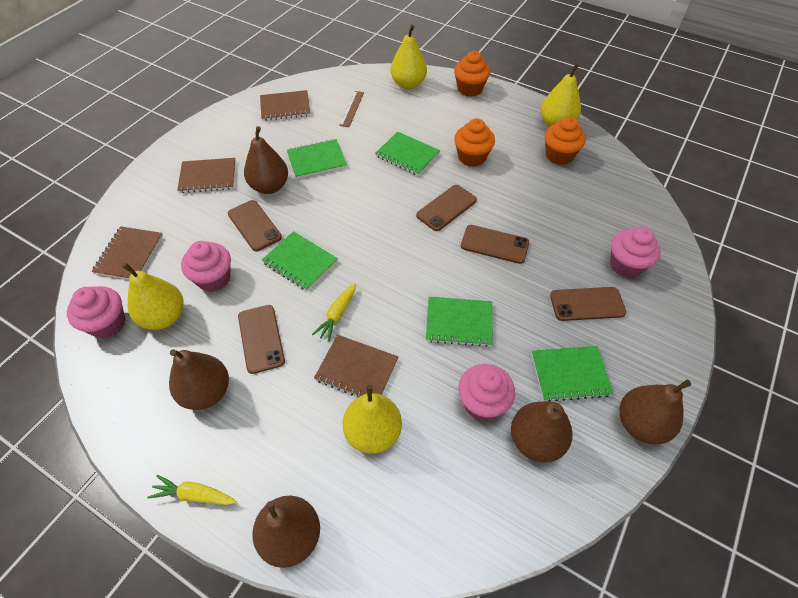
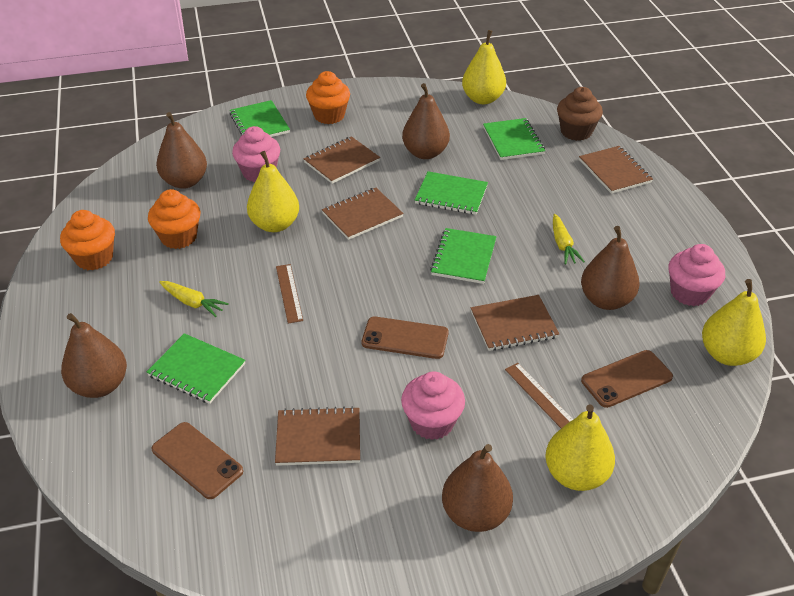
brown cupcake: none = 0 -> [557,87,603,141] = 1
brown notebook: [91,226,163,280] [177,158,236,193] [260,90,310,121] [314,335,398,397] = 4 -> [275,406,360,466] [304,136,380,184] [322,188,404,240] [471,295,559,351] [579,146,653,194] = 5
brown phone: [228,200,282,251] [238,305,285,374] [416,185,477,231] [461,225,529,264] [550,287,626,321] = 5 -> [151,422,243,499] [362,316,448,359] [581,350,673,408] = 3
brown ruler: [339,91,364,127] = 1 -> [276,264,303,324] [505,363,573,428] = 2
pink cupcake: [67,286,125,339] [181,241,231,292] [458,364,515,420] [610,227,661,278] = 4 -> [232,126,280,182] [401,371,465,440] [668,244,725,306] = 3

